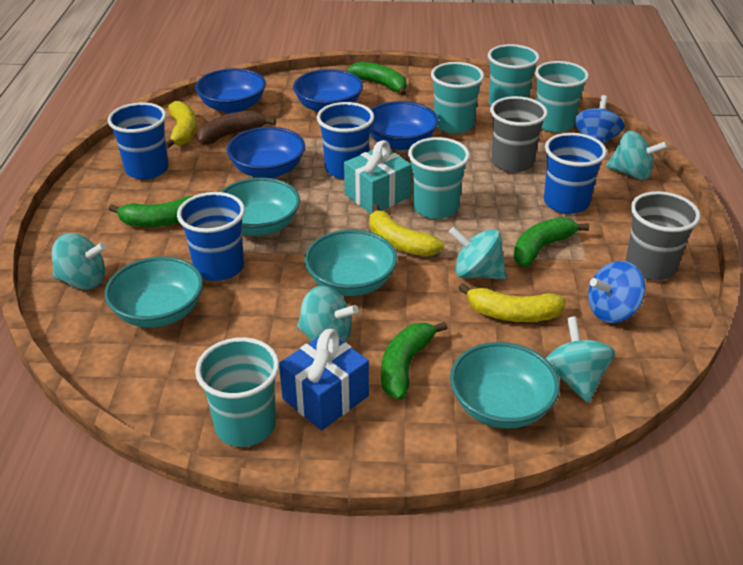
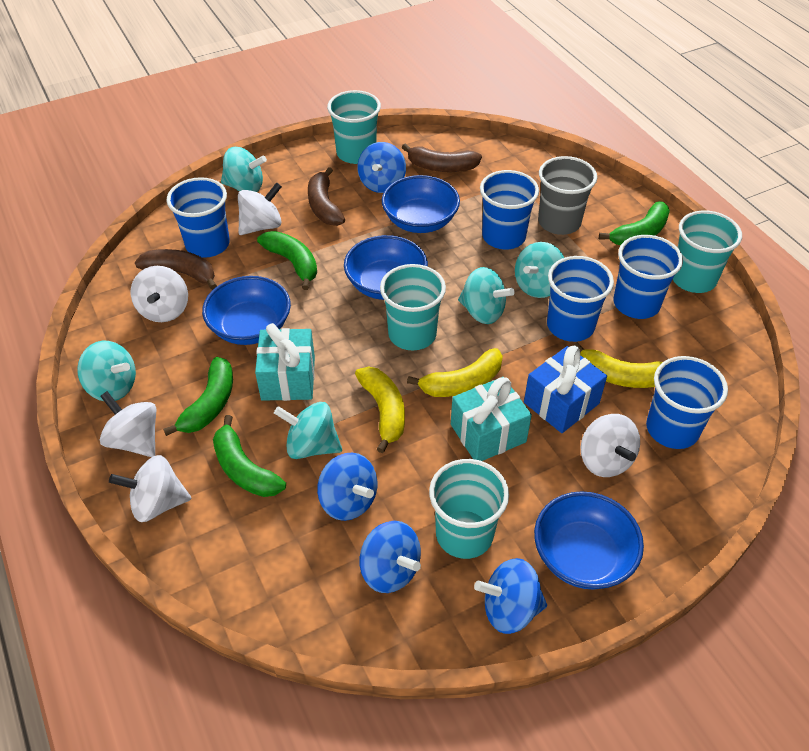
blue cup: [107,102,169,179] [177,192,245,281] [317,102,374,179] [544,133,607,214] = 4 -> [166,177,230,258] [480,170,539,250] [547,256,614,342] [613,235,683,319] [646,356,728,449] = 5
blue spinning top: [574,95,624,144] [588,261,645,323] = 2 -> [317,453,377,521] [358,142,406,193] [359,521,421,593] [474,558,547,634] = 4
brown banana: [197,111,276,144] = 1 -> [135,249,217,290] [308,167,345,226] [402,144,482,172] = 3
grey cup: [490,96,548,173] [626,191,701,280] = 2 -> [538,156,597,235] = 1
turquoise bowl: [105,256,203,328] [221,178,300,236] [304,230,397,296] [450,342,560,429] = 4 -> none = 0
turquoise cup: [195,337,279,447] [408,137,470,219] [431,62,484,134] [488,44,540,106] [535,61,589,132] = 5 -> [327,90,381,164] [380,264,446,350] [429,459,509,559] [672,211,742,293] = 4
turquoise gift: [344,140,412,214] = 1 -> [255,323,315,401] [451,377,532,461] = 2
white spinning top: none = 0 -> [100,391,156,457] [109,455,191,522] [131,266,188,322] [238,182,282,235] [580,414,640,477] = 5

